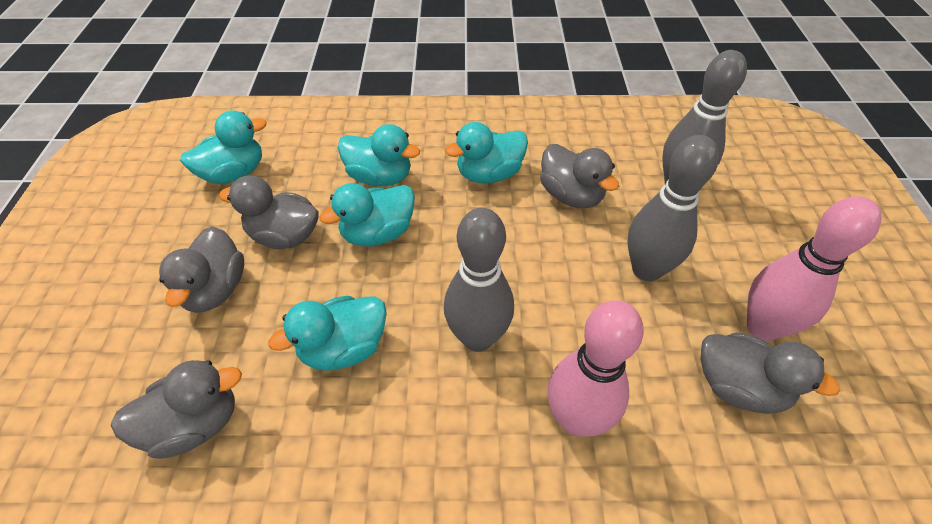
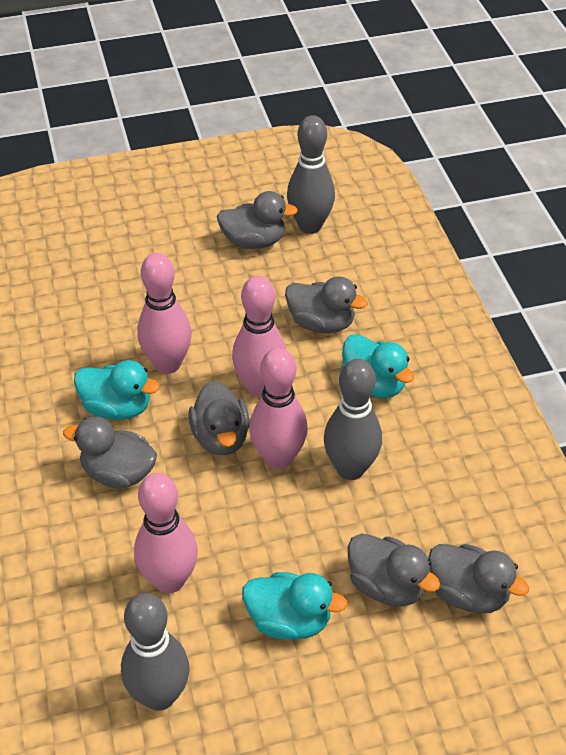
grey duck: [111,360,242,459] [159,226,244,313] [219,175,319,249] [540,144,619,208] [700,333,840,414] = 5 -> [63,416,157,489] [188,381,250,455] [217,191,298,249] [285,277,368,333] [348,534,440,606] [428,544,529,613] = 6
pink bowling pin: [548,300,644,437] [747,196,882,341] = 2 -> [134,473,198,593] [137,253,192,374] [232,276,286,397] [250,348,308,469] = 4
turquoise duck: [180,110,267,184] [268,296,387,371] [319,183,415,246] [338,124,420,186] [445,122,528,183] = 5 -> [74,360,160,420] [242,572,348,640] [341,334,414,398] = 3

